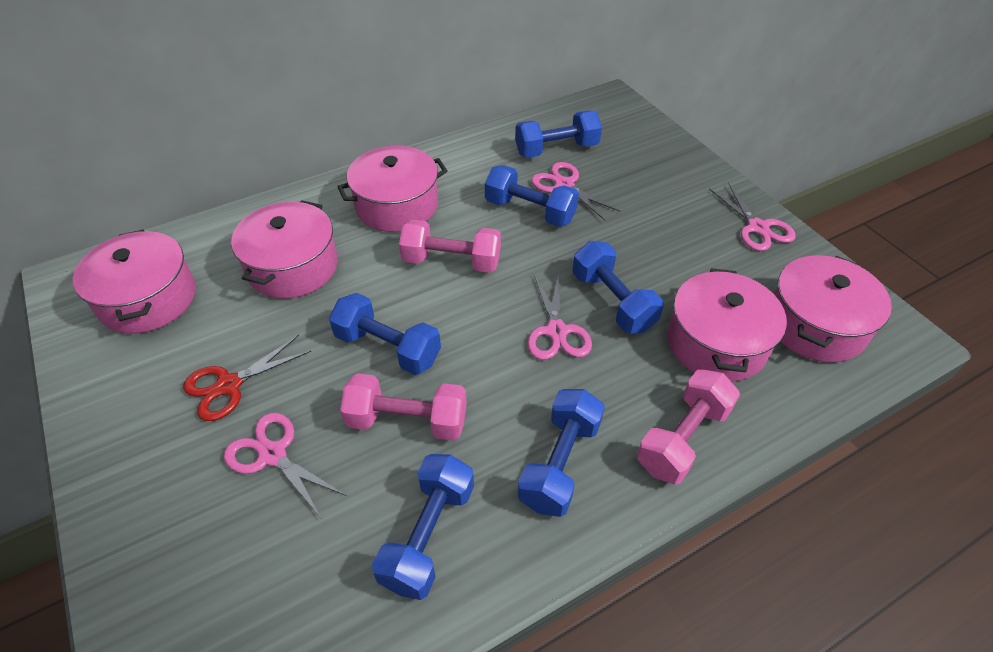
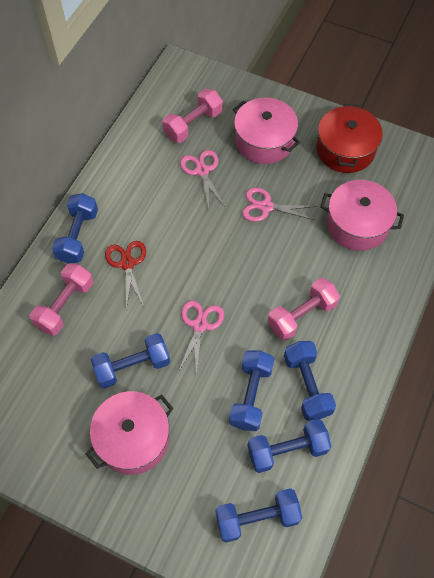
pink pot: [73,230,196,334] [231,200,338,299] [337,146,448,232] [667,268,787,382] [774,255,892,362] = 5 -> [86,391,173,475] [233,98,300,164] [320,180,404,251] = 3
pink scissors: [224,413,347,519] [527,272,592,360] [531,162,621,220] [709,182,796,251] = 4 -> [178,301,224,376] [180,150,225,209] [242,188,317,222] = 3
red pot: none = 0 -> [316,104,383,173] = 1

